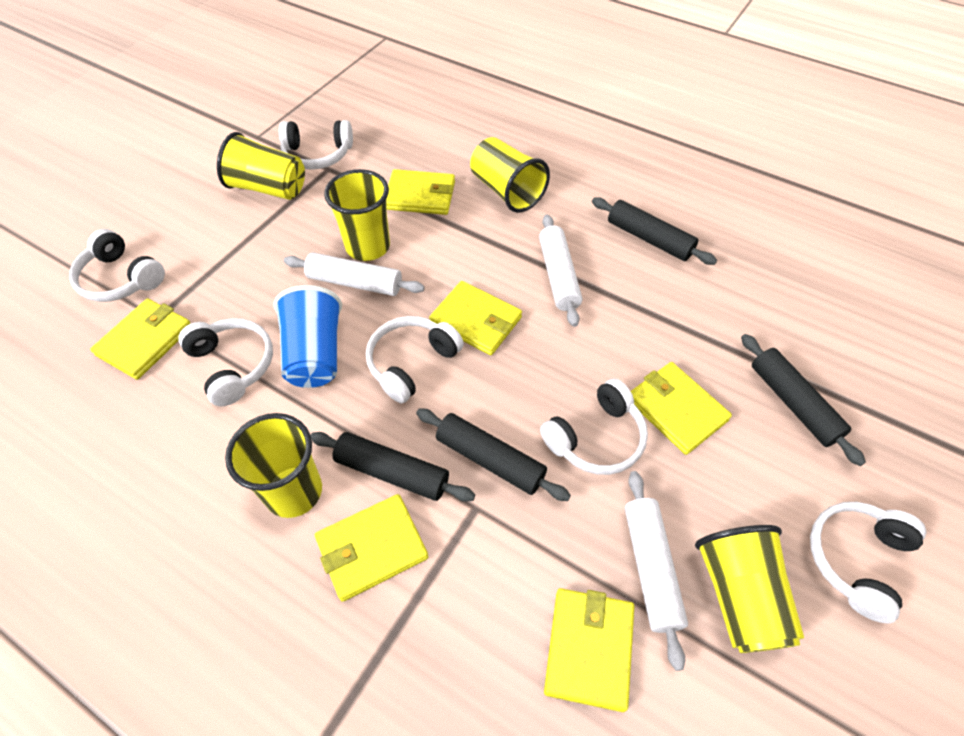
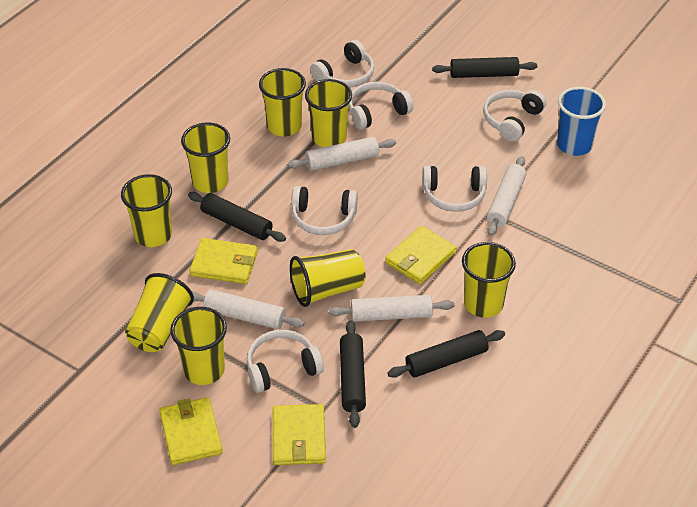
white rolling pin: [284,252,425,296] [539,214,582,327] [625,471,688,671] = 3 -> [192,289,305,329] [288,137,396,171] [329,295,454,322] [487,156,526,236] = 4
yellow cup: [217,132,305,200] [225,413,322,518] [324,169,390,261] [470,137,550,213] [695,525,804,653] = 5 -> [121,174,172,247] [125,273,194,352] [170,307,227,385] [181,122,230,193] [259,68,306,136] [290,249,366,307] [305,79,352,147] [462,242,516,318] = 8
yellow wallet: [90,298,190,380] [315,494,428,602] [386,169,455,215] [429,281,522,355] [544,588,634,712] [631,362,732,455] = 6 -> [159,397,223,465] [190,238,258,284] [273,404,326,465] [385,226,456,284] = 4

